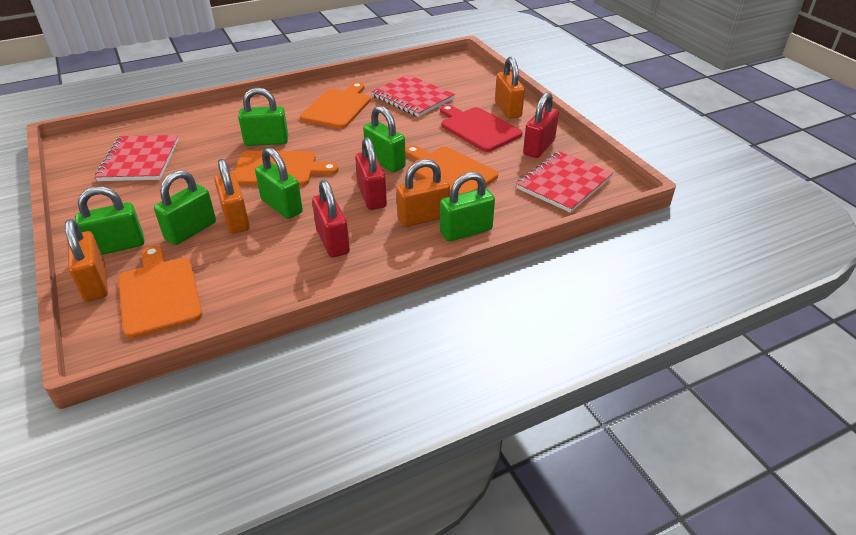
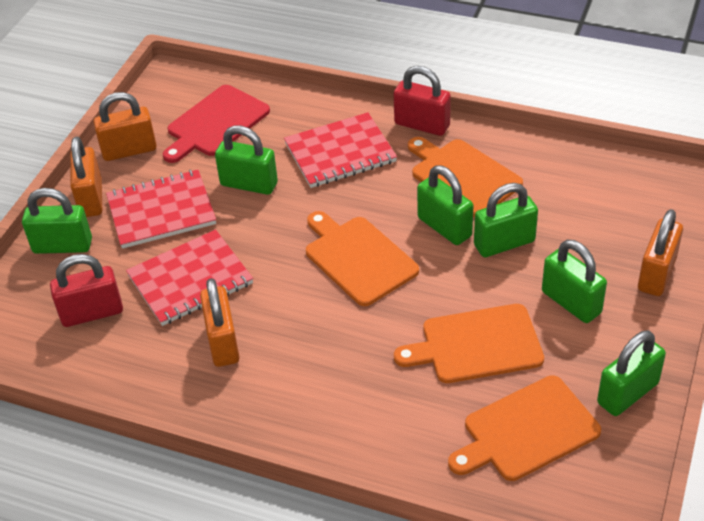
red padlock: [312,180,350,258] [355,137,387,210] [523,92,559,158] = 3 -> [50,254,123,327] [394,66,451,136] = 2

